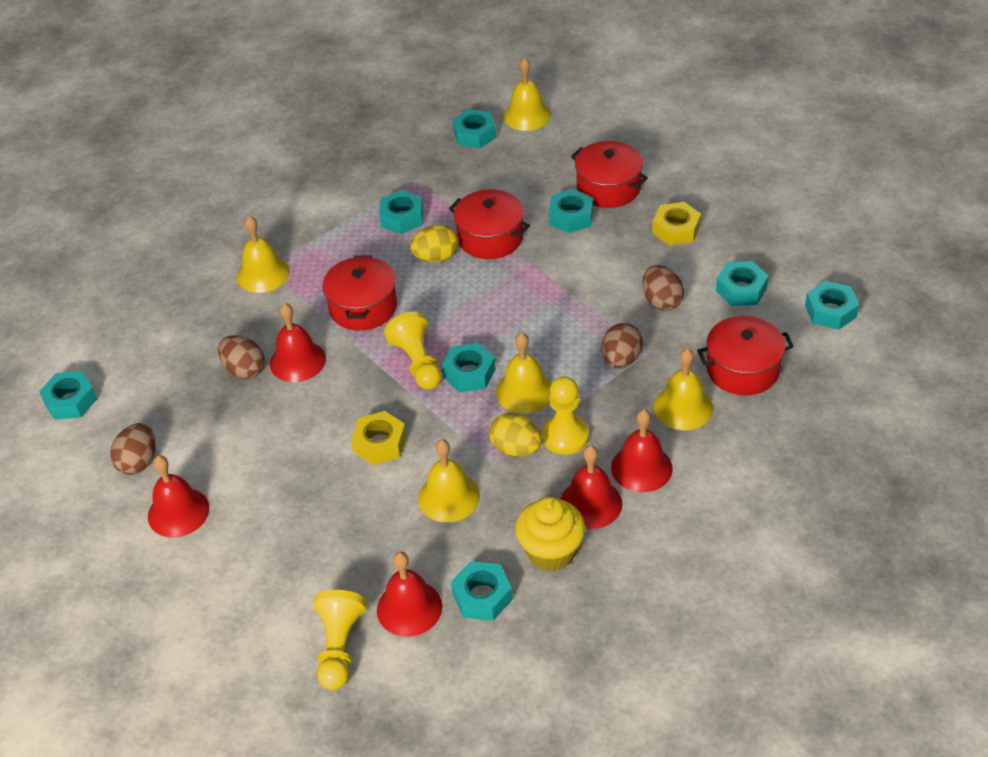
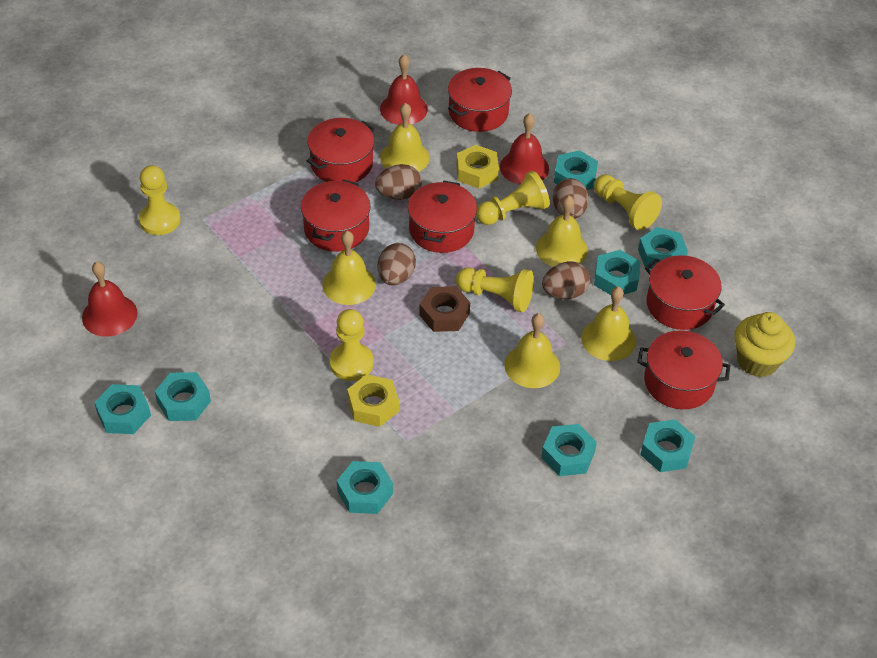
brown nut: none = 0 -> [419,286,470,332] = 1
red bell: [148,455,209,538] [270,303,326,382] [377,552,442,637] [560,445,622,529] [611,409,673,492] = 5 -> [82,262,138,337] [380,54,428,125] [500,113,549,185] = 3
red pot: [323,255,397,331] [449,189,530,259] [571,141,648,208] [697,316,794,395] = 4 -> [301,180,371,252] [307,118,375,182] [408,181,477,253] [448,68,512,132] [637,331,731,409] [645,255,725,330] = 6
yellow egg: [410,225,459,262] [489,413,542,456] = 2 -> none = 0
yellow pawn: [313,590,367,690] [384,312,442,390] [542,376,589,455] = 3 -> [139,165,180,235] [329,309,374,381] [456,268,534,312] [476,171,550,225] [594,174,662,230] = 5

